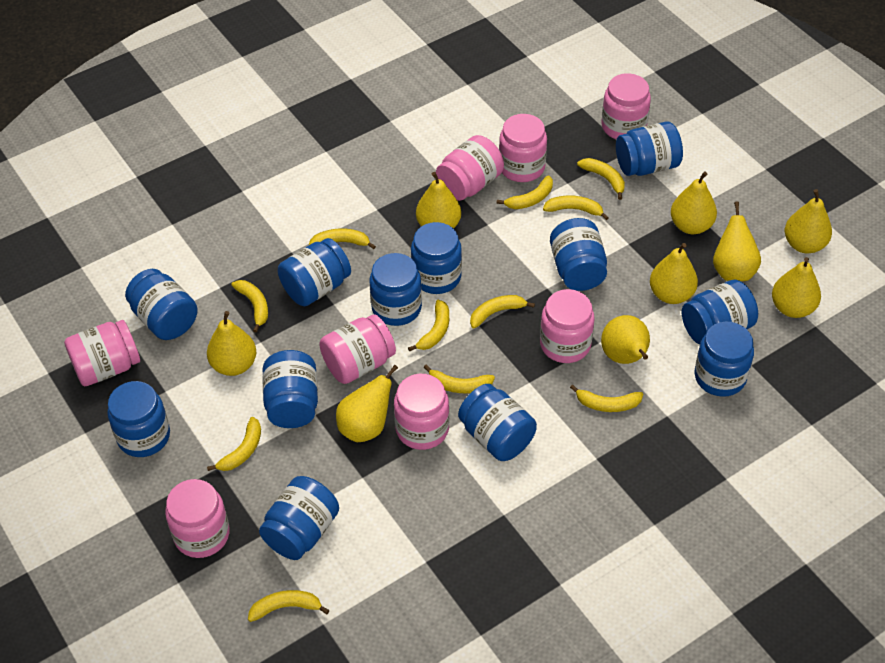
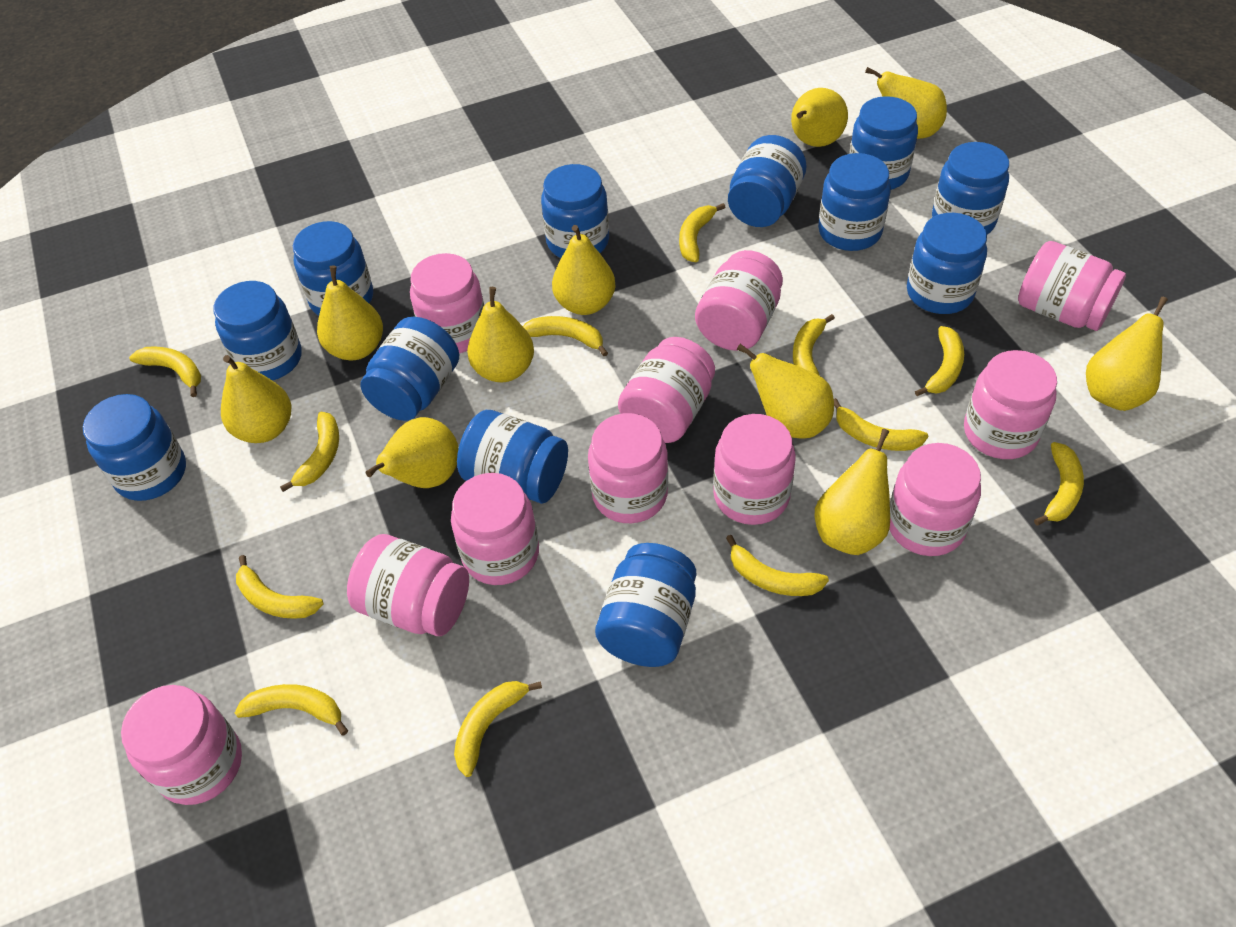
pink jar: [64,320,140,386] [165,479,230,558] [319,314,396,384] [394,374,449,450] [436,135,504,201] [499,114,547,182] [540,289,595,363] [601,73,651,139] = 8 -> [121,685,242,805] [347,534,469,636] [410,253,484,353] [451,473,539,585] [588,413,668,523] [618,337,715,443] [695,250,783,351] [713,414,796,525] [889,443,981,556] [964,350,1057,459] [1018,241,1126,331] = 11
yellow banana: [207,417,261,471] [231,280,268,332] [248,590,330,622] [309,229,376,249] [408,300,449,351] [424,365,495,393] [470,295,535,329] [497,176,553,209] [543,195,609,220] [570,385,643,412] [577,158,625,200] = 11 -> [129,347,201,397] [235,684,348,735] [236,555,323,619] [280,412,339,492] [454,681,542,777] [523,316,608,357] [679,203,726,262] [726,535,829,596] [793,314,835,376] [834,398,928,451] [915,326,964,396] [1034,442,1084,525] = 12
yellow pear: [207,311,256,376] [336,365,398,442] [416,172,461,229] [601,315,650,364] [650,243,698,304] [671,171,717,234] [713,201,761,281] [772,257,821,318] [785,189,832,253] = 9 -> [221,355,291,443] [317,265,383,360] [365,417,459,488] [467,287,534,382] [552,225,616,315] [737,344,834,439] [791,88,848,147] [815,429,890,555] [865,67,947,139] [1086,297,1168,411] = 10

